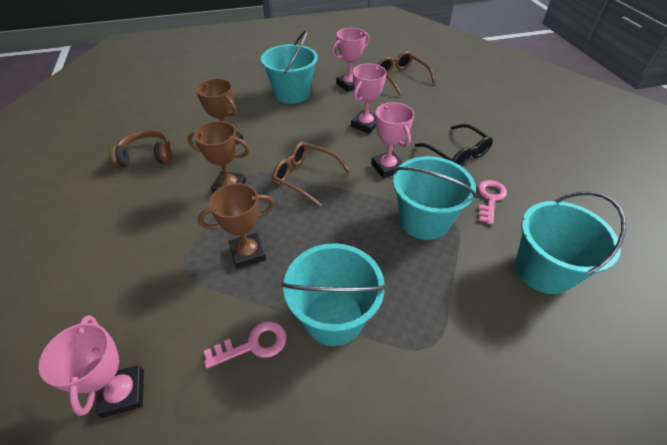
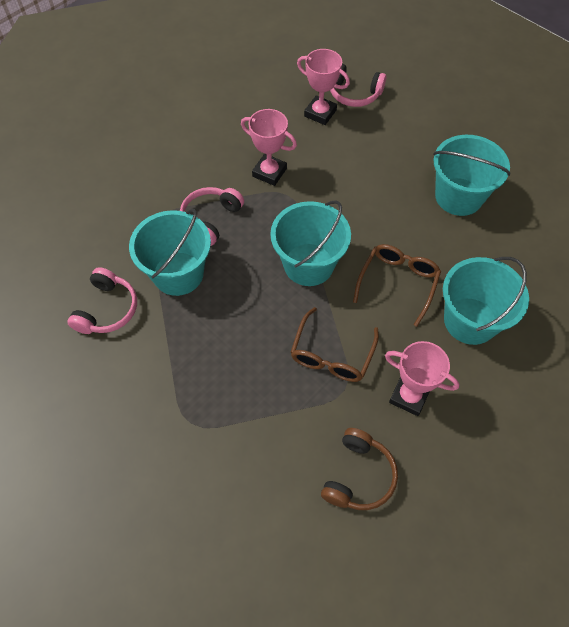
black glasses: [415,124,493,166] = 1 -> none = 0
brown trophy: [187,121,249,193] [196,78,243,144] [198,183,274,269] = 3 -> none = 0
pink headphones: none = 0 -> [67,267,137,334] [180,187,244,246] [330,64,386,107] = 3
pink key: [204,321,287,369] [478,180,507,225] = 2 -> none = 0
pink trophy: [38,315,144,418] [331,28,370,92] [351,63,386,134] [371,102,414,178] = 4 -> [241,109,297,186] [297,49,350,125] [385,341,460,416] = 3

